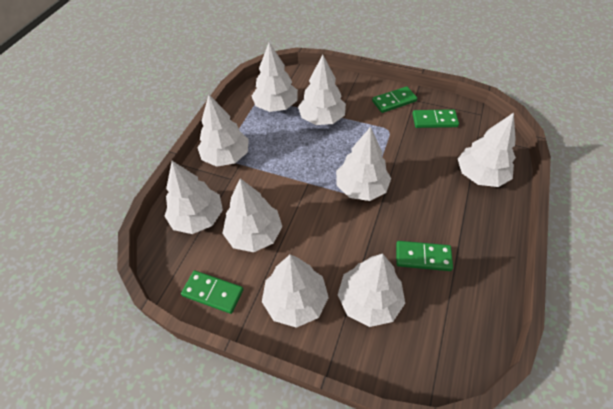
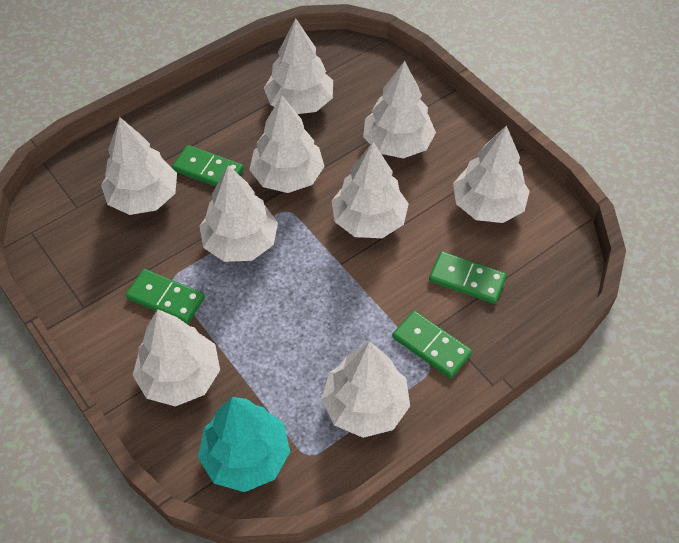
turquoise tree: none = 0 -> [198,397,290,492] = 1

